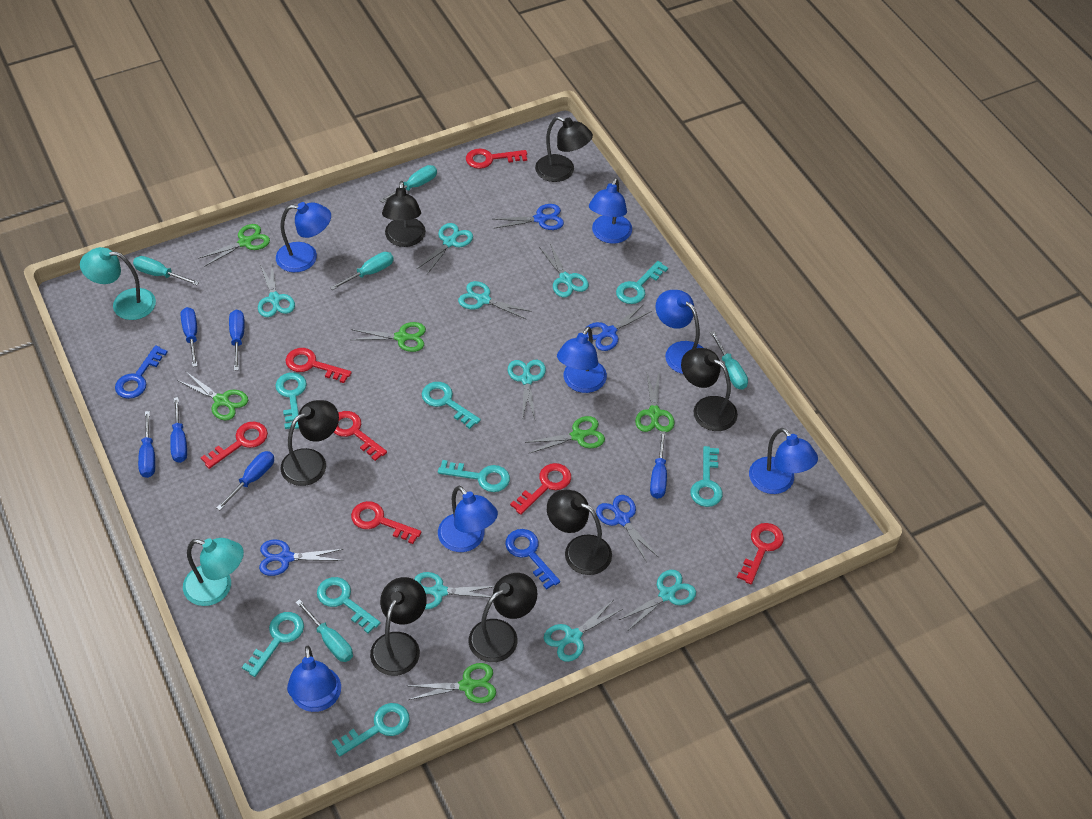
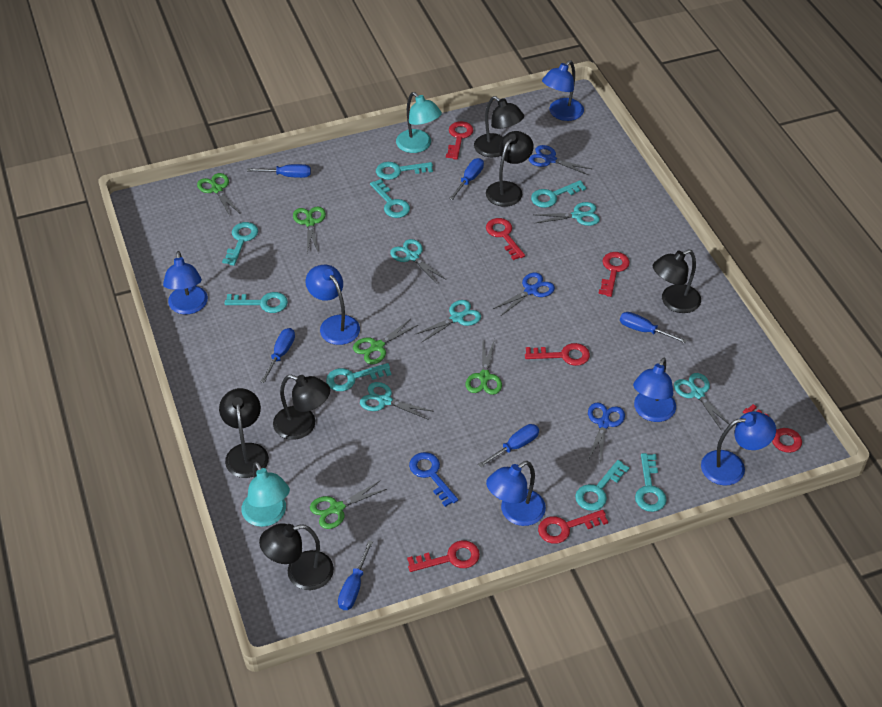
black lamp: [280,400,339,486] [370,577,427,676] [382,181,426,247] [468,573,537,662] [535,116,593,182] [547,490,612,575] [681,348,738,431] = 7 -> [219,388,269,478] [259,523,334,590] [273,375,330,440] [474,96,524,157] [486,131,534,207] [653,249,701,313] = 6
blue key: [115,345,168,399] [505,529,560,590] = 2 -> [409,452,458,507] = 1
blue lamp: [276,202,331,272] [287,646,341,712] [438,486,498,552] [557,326,607,393] [589,178,632,244] [656,290,703,374] [749,428,818,494] = 7 -> [163,251,208,314] [306,264,360,345] [486,461,546,526] [542,60,584,121] [633,358,676,422] [701,411,776,485] = 6
blue scissors: [259,539,343,576] [493,204,564,230] [584,304,652,351] [596,495,658,562] = 4 -> [493,273,555,316] [529,145,591,175] [588,403,625,463] = 3
green scissors: [177,371,248,420] [198,224,270,267] [351,322,426,352] [409,663,496,703] [525,416,605,453] [635,371,674,432] = 6 -> [197,173,240,216] [293,207,326,253] [310,481,387,529] [353,319,418,364] [466,339,502,395] = 5
turquoise scissors: [258,264,295,317] [414,572,495,609] [417,223,473,274] [458,281,532,320] [508,360,546,419] [539,243,589,297] [544,600,623,662] [619,570,696,630] = 8 -> [360,382,434,420] [390,239,445,284] [416,300,481,343] [534,202,600,226] [674,373,730,429] = 5
turquoise screwdriver: [133,256,199,285] [295,599,353,662] [330,252,394,290] [380,165,437,203] [710,331,748,390] = 5 -> none = 0

